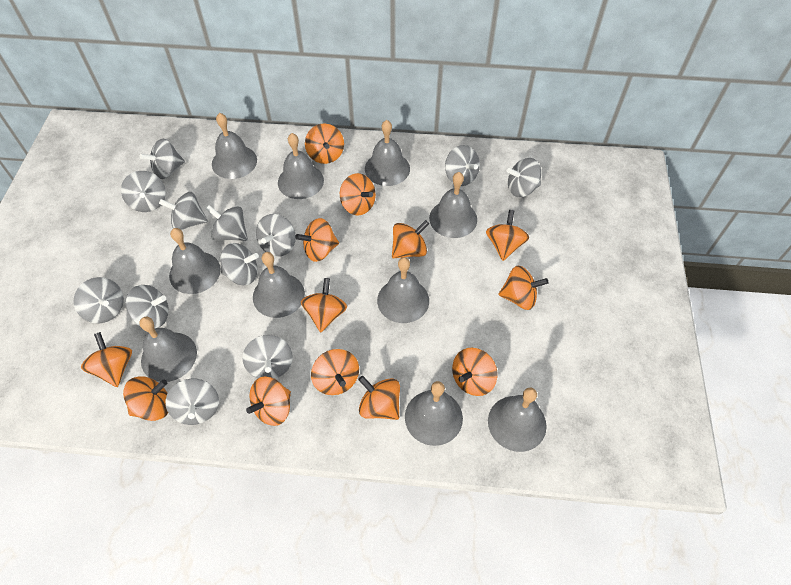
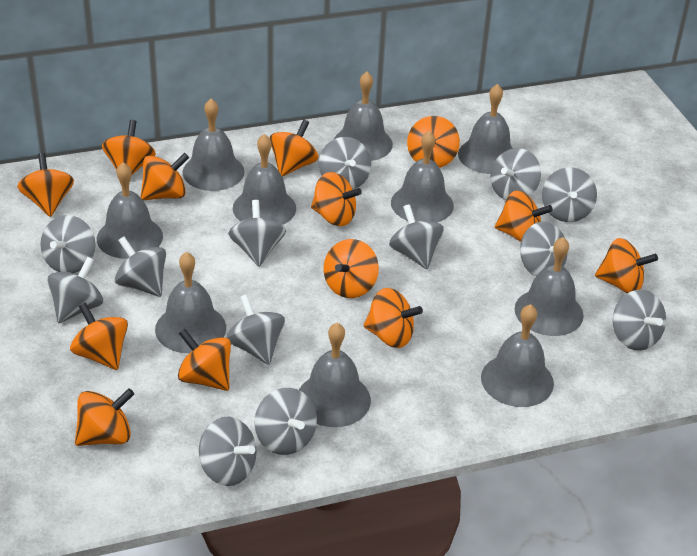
grey spinning top: [74,277,124,323] [121,171,166,212] [126,285,169,329] [140,139,185,179] [159,192,208,230] [165,379,219,425] [206,205,248,241] [220,243,259,285] [242,335,293,379] [256,214,296,256] [445,145,480,186] [507,158,541,197] = 12 -> [40,215,96,273] [47,257,103,323] [114,236,166,297] [199,417,257,486] [226,294,285,365] [228,200,286,267] [255,388,317,455] [319,137,371,190] [389,204,444,269] [490,148,541,200] [520,221,568,277] [542,167,597,222] [613,289,666,351] = 13

